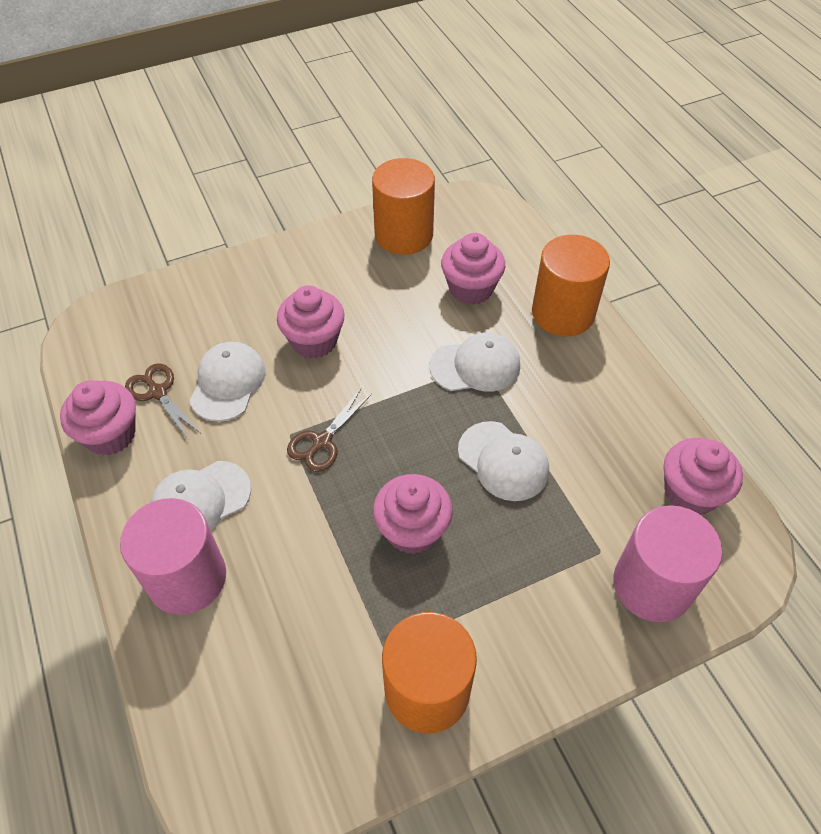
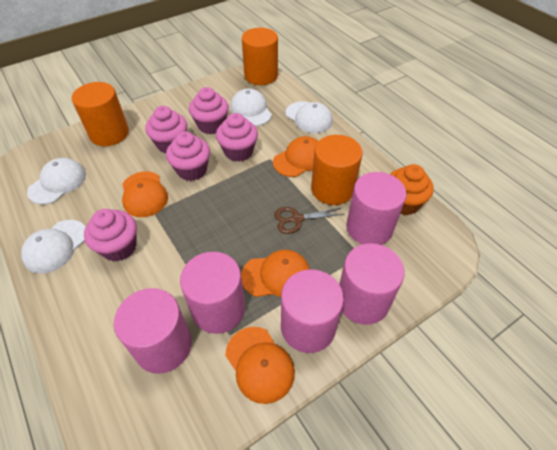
brown scissors: [125,363,200,439] [287,389,372,472] = 2 -> [274,207,343,234] = 1
orange cap: none = 0 -> [122,171,168,217] [225,327,295,404] [241,250,310,297] [273,136,318,177] = 4
orange cupcake: none = 0 -> [390,164,434,215] = 1
pink cylinder: [120,498,226,615] [613,505,722,622] = 2 -> [114,288,192,374] [180,252,245,334] [281,269,344,353] [339,243,405,325] [346,172,406,245] = 5

